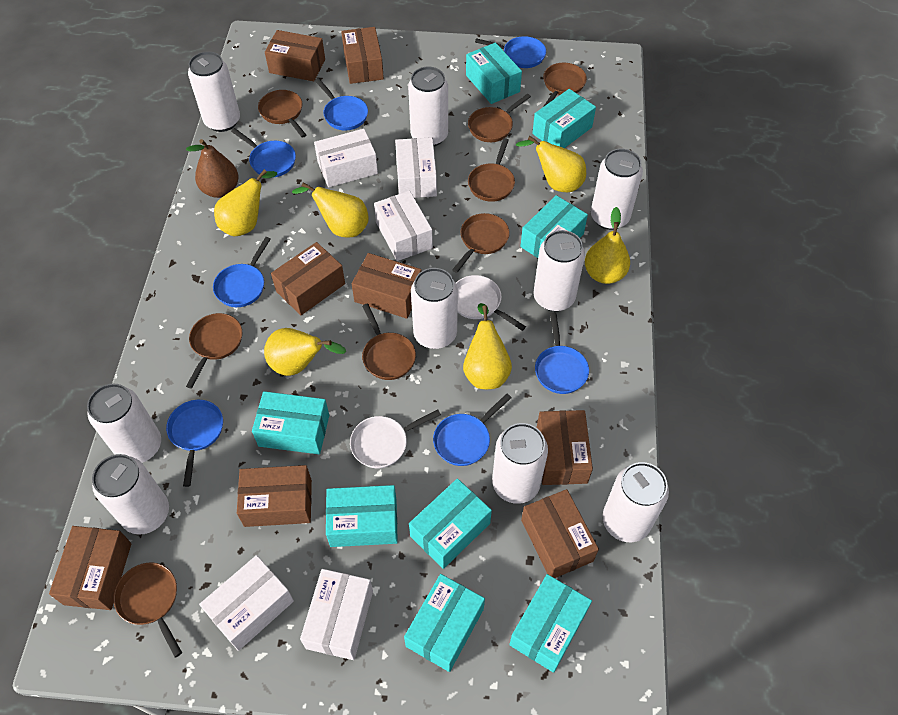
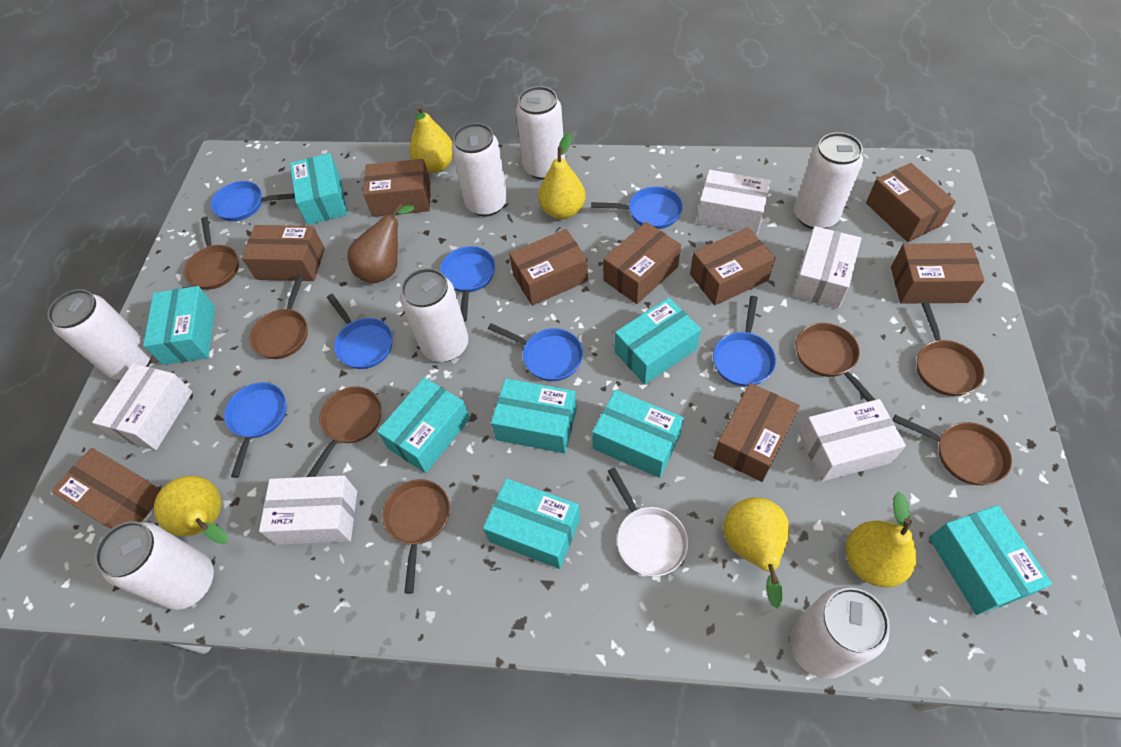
brown box: [49,526,131,610] [237,465,312,527] [265,30,325,81] [271,242,345,315] [341,27,384,84] [352,253,422,319] [521,489,599,578] [536,410,593,485] = 8 -> [51,448,160,529] [242,225,325,281] [363,159,430,217] [509,229,588,306] [603,222,681,304] [690,227,775,306] [713,383,800,482] [866,163,956,242] [891,243,985,303] = 9
brown pan: [114,563,182,657] [186,313,242,389] [258,90,306,138] [362,303,416,380] [452,213,510,273] [468,94,531,142] [468,138,515,202] [542,63,587,108] = 8 -> [184,217,239,290] [249,275,308,359] [307,386,382,477] [383,479,450,594] [796,323,875,402] [893,415,1012,485] [916,302,985,396] = 7
white can: [87,384,161,463] [92,454,169,535] [188,51,240,132] [408,67,448,147] [411,268,458,349] [492,423,548,504] [533,230,585,312] [591,149,643,230] [602,462,669,542] = 9 -> [47,289,152,380] [95,521,214,610] [401,268,469,362] [452,123,507,217] [516,86,565,180] [789,586,890,679] [794,132,863,229] = 7
white pan: [350,409,441,468] [456,275,526,331] = 2 -> [608,467,688,576] = 1
yellow pear: [214,169,277,236] [264,328,346,376] [292,182,369,238] [463,303,512,389] [516,135,586,192] [585,207,630,284] = 6 -> [154,476,228,544] [409,105,453,173] [538,133,586,219] [723,498,790,608] [846,492,917,587] = 5

